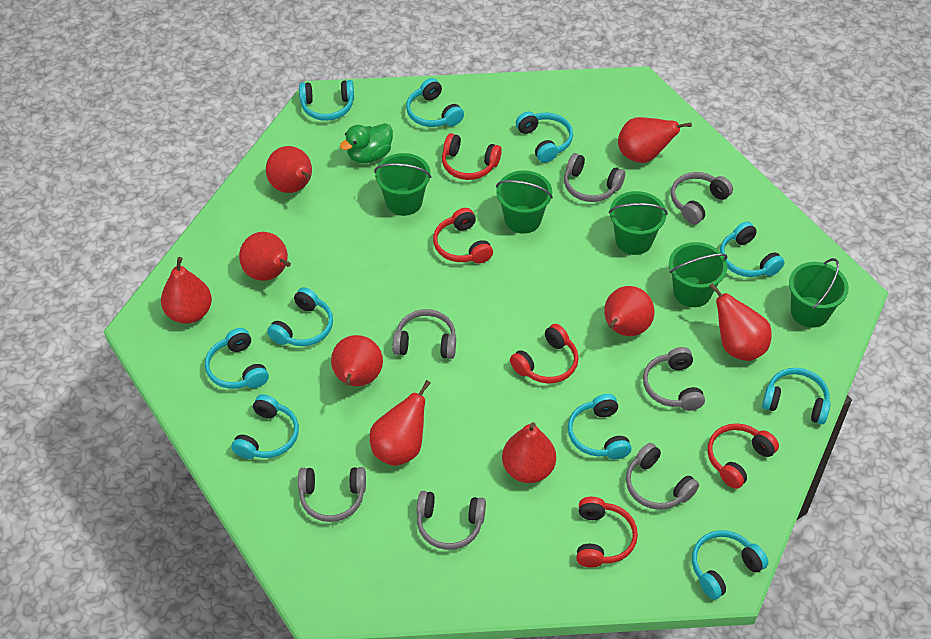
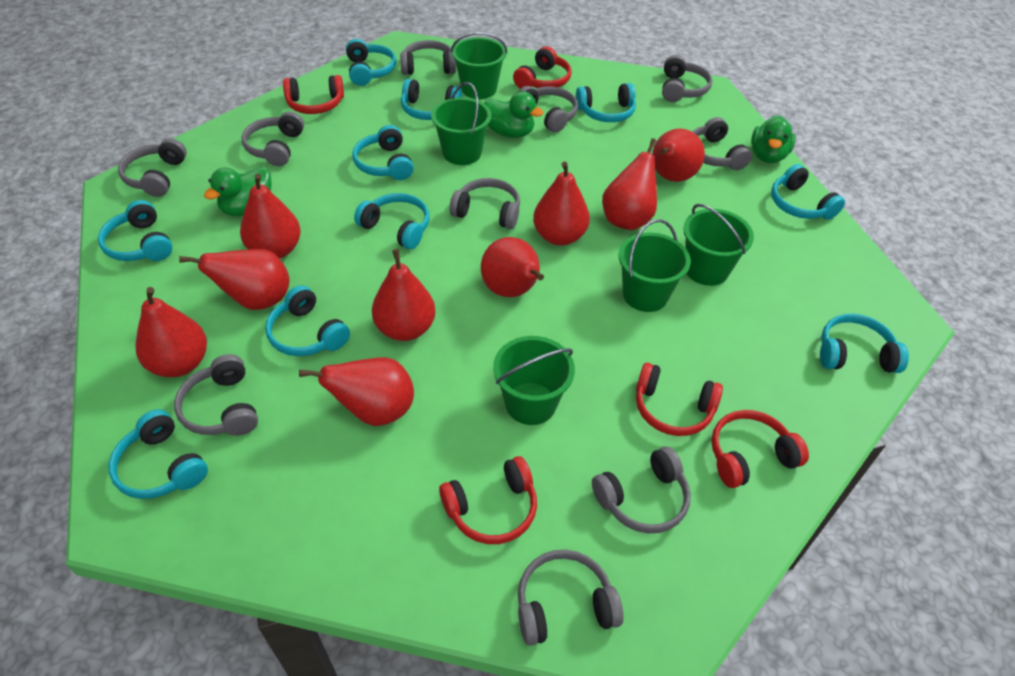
green duck: [340,123,393,163] = 1 -> [204,167,271,216] [484,91,544,138] [751,115,796,163] = 3
grey headphones: [298,467,366,522] [393,309,456,359] [417,491,486,550] [564,153,625,202] [626,443,699,510] [643,347,705,411] [671,172,733,224] = 7 -> [118,138,187,197] [174,354,258,436] [241,111,304,166] [400,40,456,75] [450,178,520,229] [518,86,578,133] [518,549,623,646] [592,446,691,533] [662,55,712,102] [692,117,752,170] = 10

